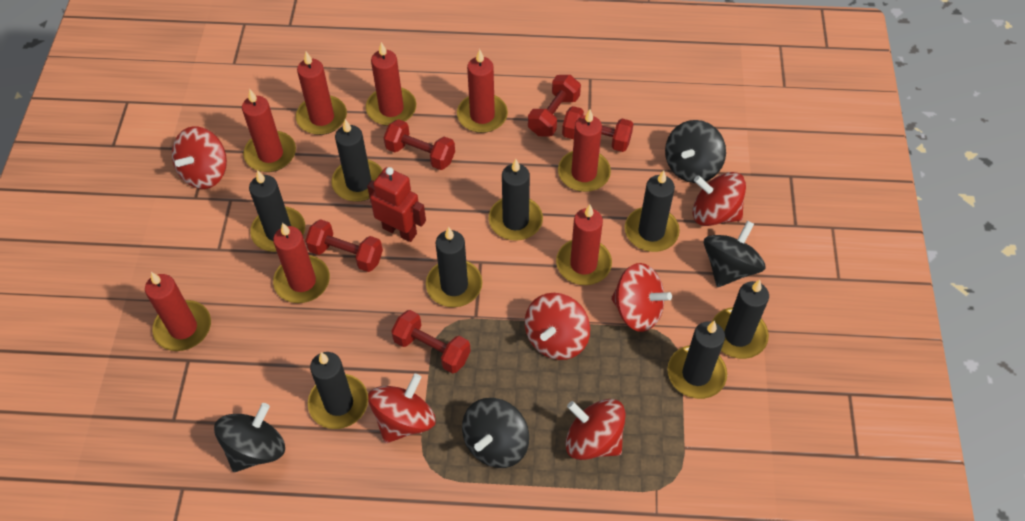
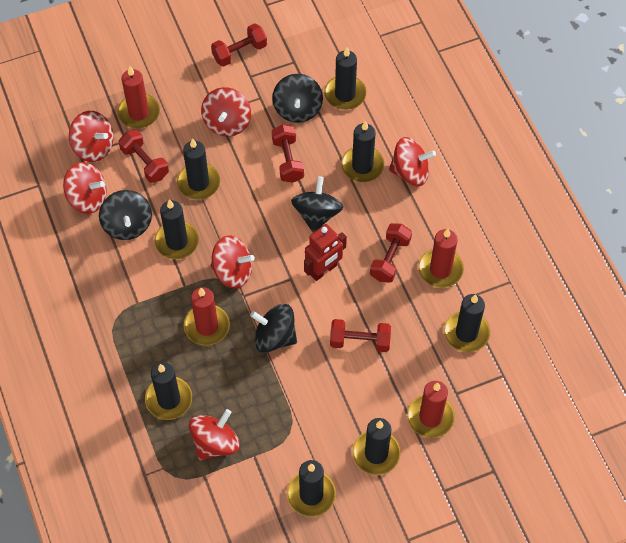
red candle: [145,272,211,351] [242,89,296,172] [273,223,330,303] [296,52,347,135] [366,42,416,126] [457,49,508,133] [556,205,612,285] [558,110,611,192] = 8 -> [117,66,160,128] [184,287,230,346] [407,381,455,438] [419,229,464,288] = 4

